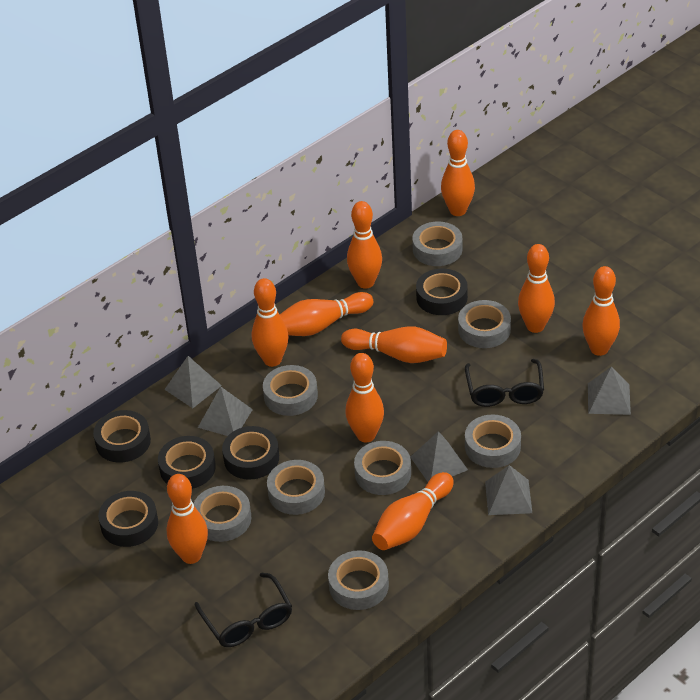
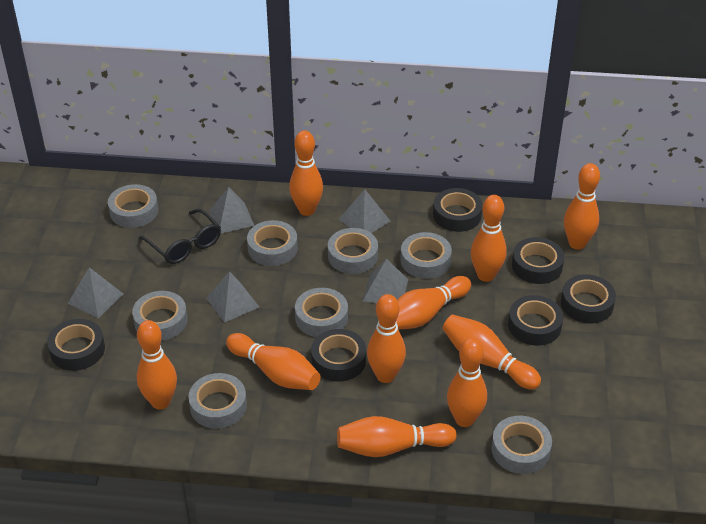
black glasses: [195,573,292,647] [465,359,544,407] = 2 -> [139,209,221,264] = 1
black tape: [93,410,151,462] [98,491,158,547] [158,436,216,489] [222,426,279,480] [416,269,468,315] = 5 -> [47,319,105,371] [311,329,366,382] [433,188,483,232] [508,295,563,346] [512,237,564,284] [561,274,616,323] = 6

